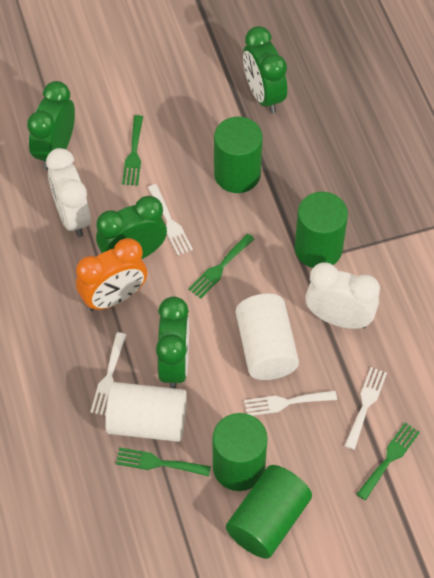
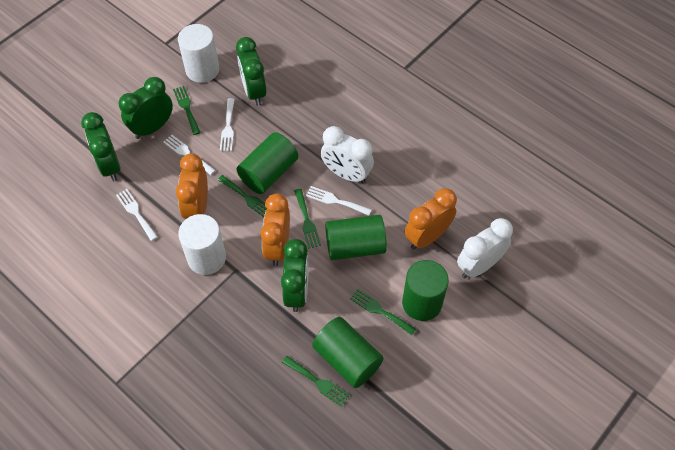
green fork: [116,448,211,476] [122,115,143,186] [188,234,254,299] [357,423,420,500] = 4 -> [173,86,201,135] [218,175,267,217] [282,356,350,407] [294,189,321,249] [350,289,416,335] = 5
orange clock: [76,238,147,311] = 1 -> [176,153,208,219] [260,194,290,266] [405,188,457,250] = 3

